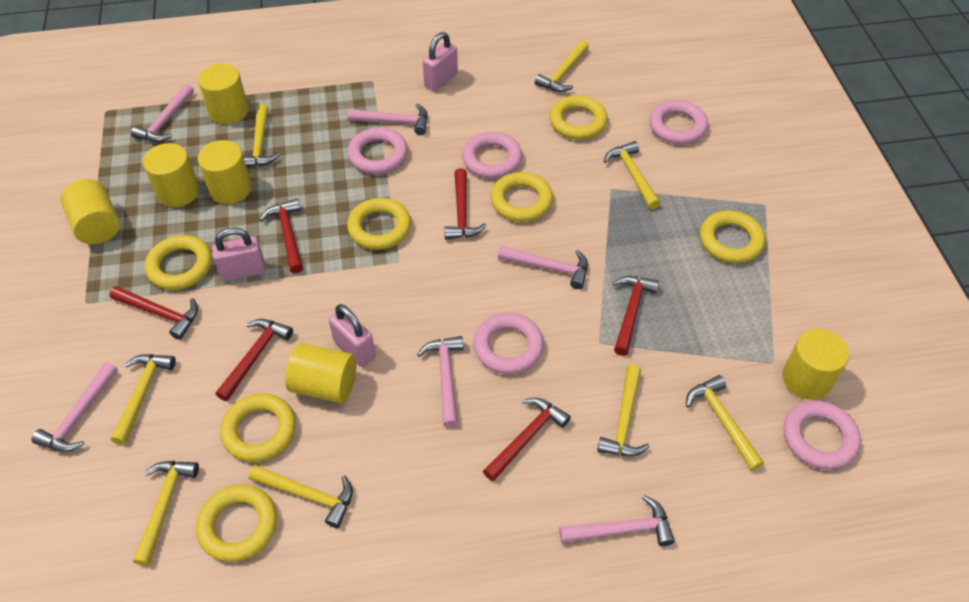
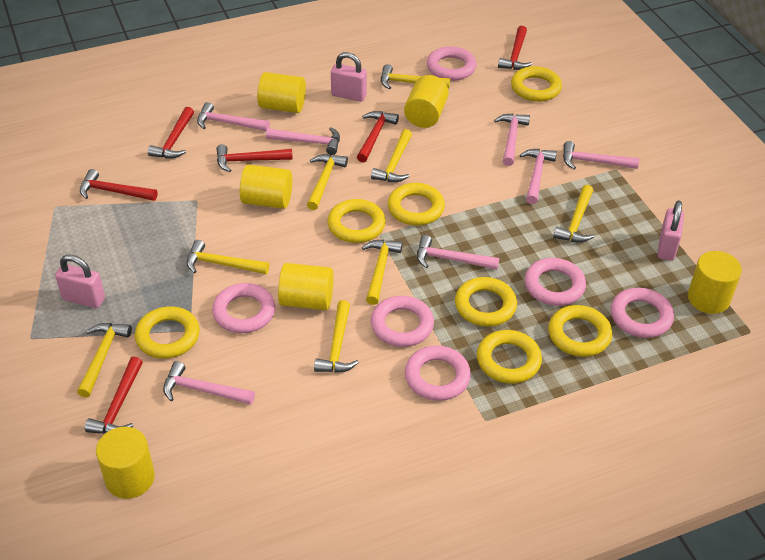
pink hammer: [31,362,118,452] [131,84,194,142] [347,104,428,135] [417,336,463,428] [498,246,588,289] [559,495,675,546] = 6 -> [163,361,255,405] [197,102,270,131] [266,127,340,155] [417,235,499,270] [494,113,530,166] [519,149,557,204] [563,141,639,169] = 7
pink ring: [348,127,408,174] [462,132,522,179] [473,313,544,374] [649,100,708,144] [783,400,861,470] = 5 -> [212,283,275,333] [371,296,434,347] [405,346,471,401] [427,46,476,81] [525,258,586,306] [611,288,674,338] = 6

